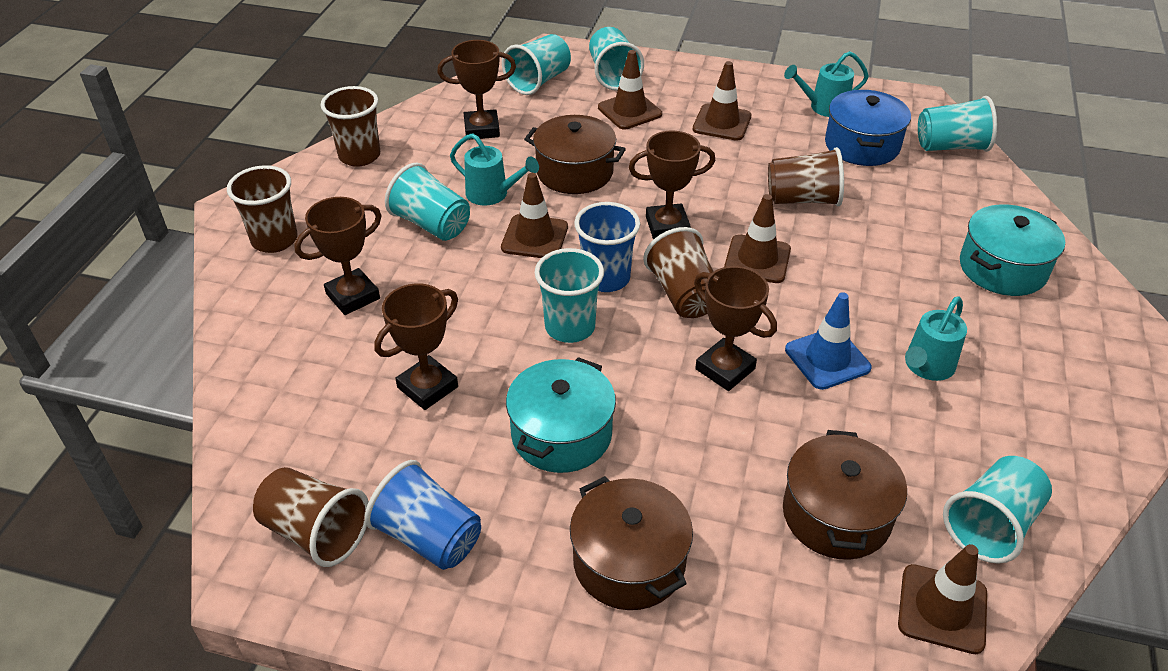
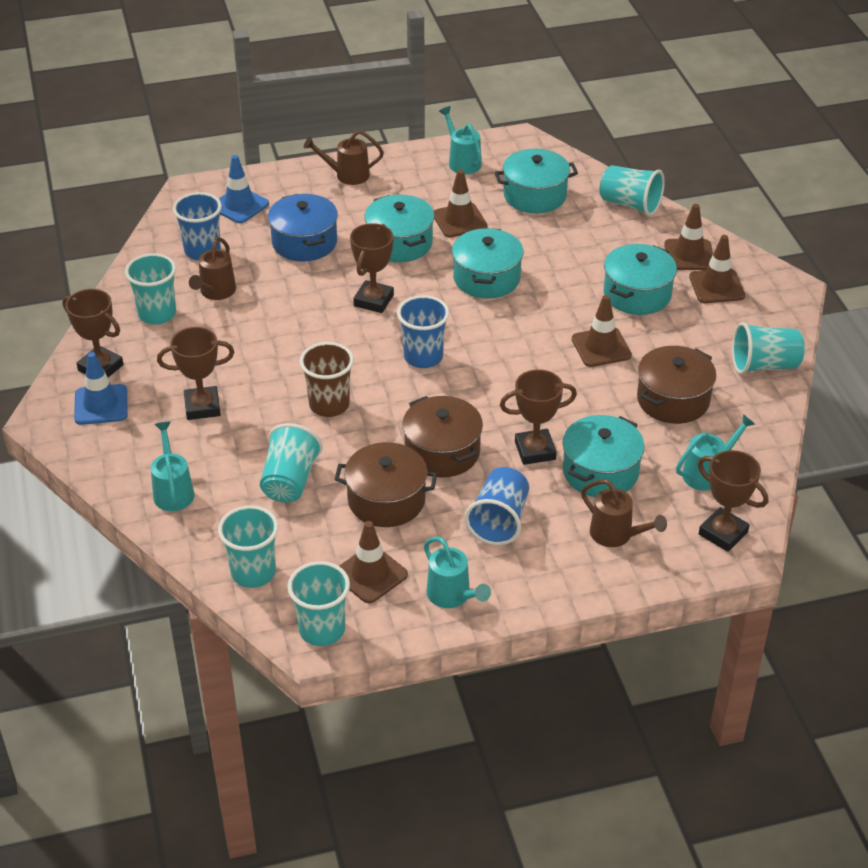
blue cup: [365,460,481,570] [574,202,640,292] = 2 -> [173,192,222,261] [397,295,449,368] [465,467,529,545] = 3
blue traffic cone: [785,292,872,390] = 1 -> [74,352,127,425] [219,155,269,223] = 2
brown cup: [227,165,297,253] [253,467,369,567] [320,86,380,167] [643,227,714,318] [768,147,844,206] = 5 -> [300,342,354,417] = 1
brown watering can: none = 0 -> [189,237,236,300] [304,130,384,185] [581,479,667,547] = 3
turquoise pot: [506,357,616,473] [960,205,1065,296] = 2 -> [364,195,434,262] [452,228,523,298] [495,149,578,213] [563,415,645,497] [604,244,677,315] = 5
turquoise watering can: [450,133,539,206] [784,51,869,117] [905,296,967,381] = 3 -> [151,422,194,511] [424,536,491,608] [439,106,482,174] [676,414,755,491] = 4

